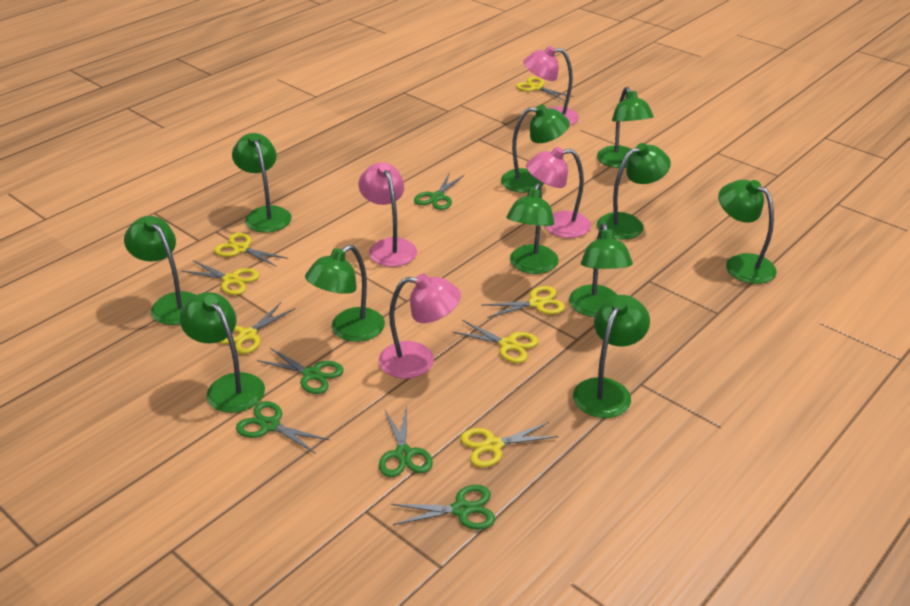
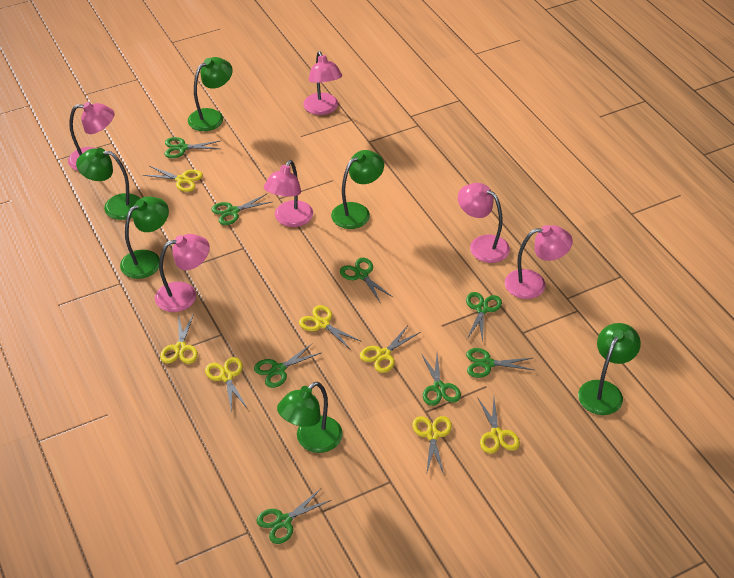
green lamp: [124,216,196,325] [180,292,265,413] [232,133,292,232] [305,245,385,342] [501,105,570,193] [506,183,559,274] [569,223,633,317] [573,295,650,418] [597,87,654,168] [597,143,671,239] [718,180,777,284] = 11 -> [76,148,141,220] [120,196,169,279] [188,57,233,131] [277,381,343,453] [331,150,384,229] [578,323,641,415] = 6
green scissors: [236,401,329,454] [257,348,344,394] [379,406,433,477] [391,485,495,530] [414,174,464,210] = 5 -> [165,137,220,158] [211,194,272,225] [254,343,321,388] [256,489,332,544] [340,258,394,302] [421,353,461,406] [466,292,502,342] [466,348,534,378] = 8
pink lamp: [359,162,417,267] [379,274,461,379] [523,46,579,126] [526,147,591,238] = 4 -> [68,102,114,171] [155,234,210,312] [264,160,313,227] [303,51,342,115] [458,183,510,263] [505,225,573,299] = 6

